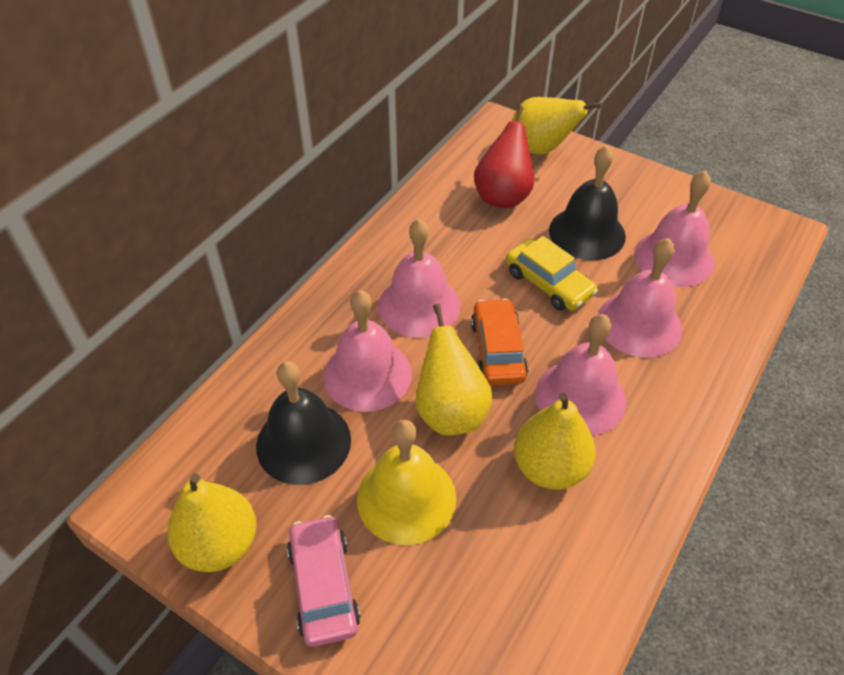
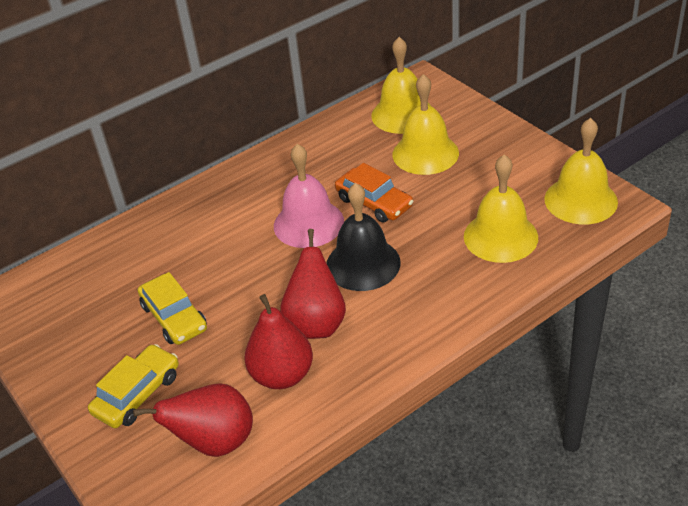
black bell: [256,361,351,485] [549,145,626,260] = 2 -> [327,183,401,291] = 1
pink bell: [323,290,412,412] [378,219,461,338] [535,314,626,436] [598,238,682,358] [634,171,714,287] = 5 -> [274,144,344,248] = 1
pink car: [287,515,360,647] = 1 -> none = 0
red pear: [474,106,534,208] = 1 -> [133,384,253,457] [244,294,313,389] [280,229,346,339] = 3
yellow bell: [357,420,456,545] = 1 -> [371,37,431,134] [393,74,459,175] [464,154,538,263] [544,118,618,224] = 4
yellow car: [506,236,598,311] = 1 -> [88,344,179,428] [138,272,207,345] = 2
yellow pear: [167,473,257,572] [415,304,493,435] [512,97,602,154] [514,393,596,490] = 4 -> none = 0

